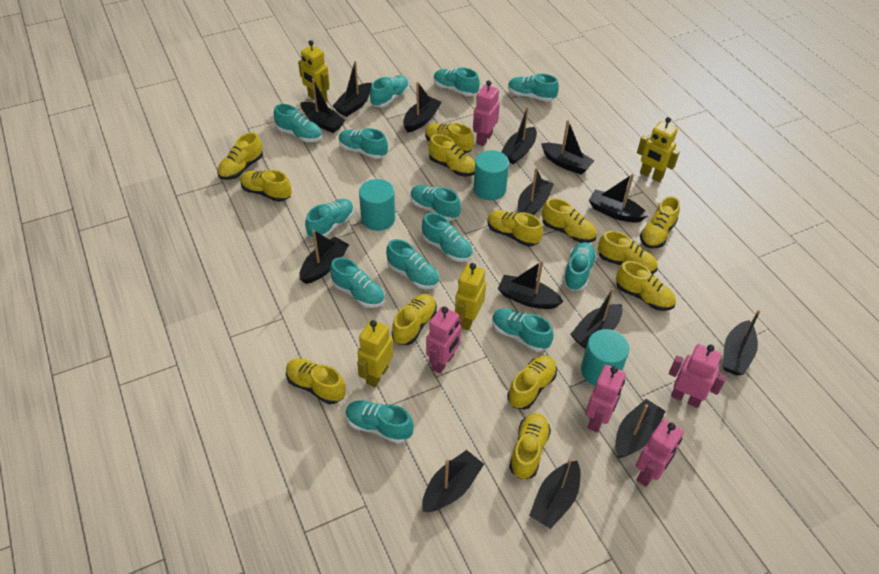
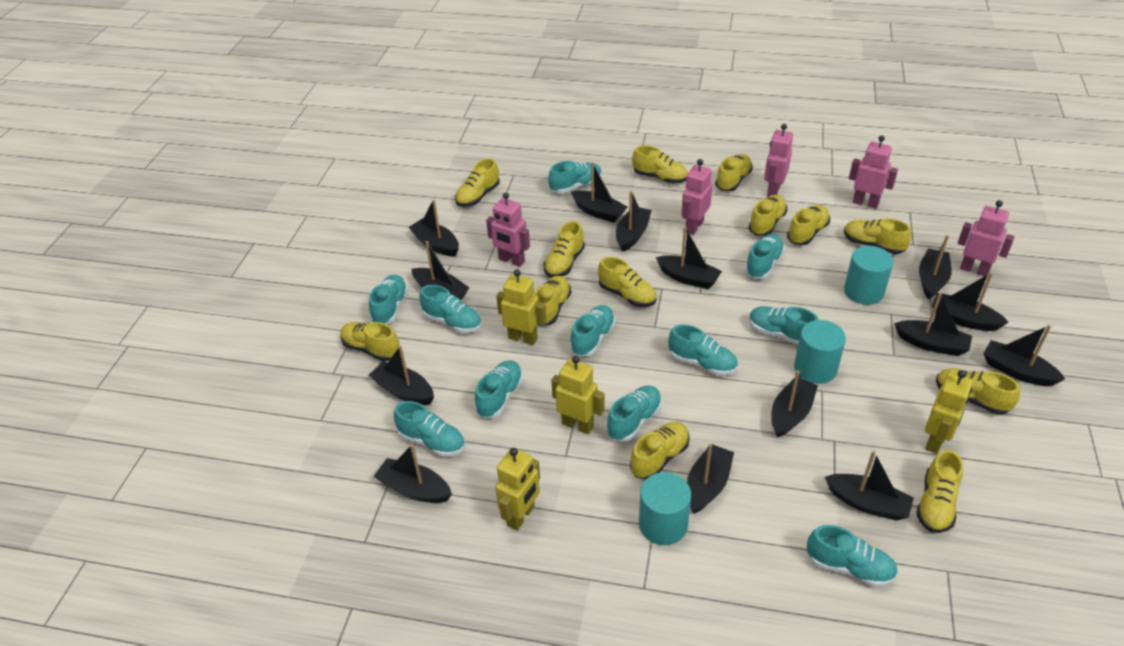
turquoise shoe: [274,104,322,142] [305,199,354,238] [330,257,385,308] [339,128,388,159] [346,400,414,444] [370,75,409,107] [386,239,439,289] [411,185,461,221] [422,213,473,262] [434,68,480,96] [492,308,554,352] [508,73,559,102] [563,242,597,291] = 13 -> [369,275,408,324] [394,401,465,457] [420,285,481,333] [475,360,523,418] [548,161,602,194] [570,305,615,356] [607,386,662,442] [668,324,738,376] [745,234,785,279] [749,306,818,345] [807,525,898,587] = 11

